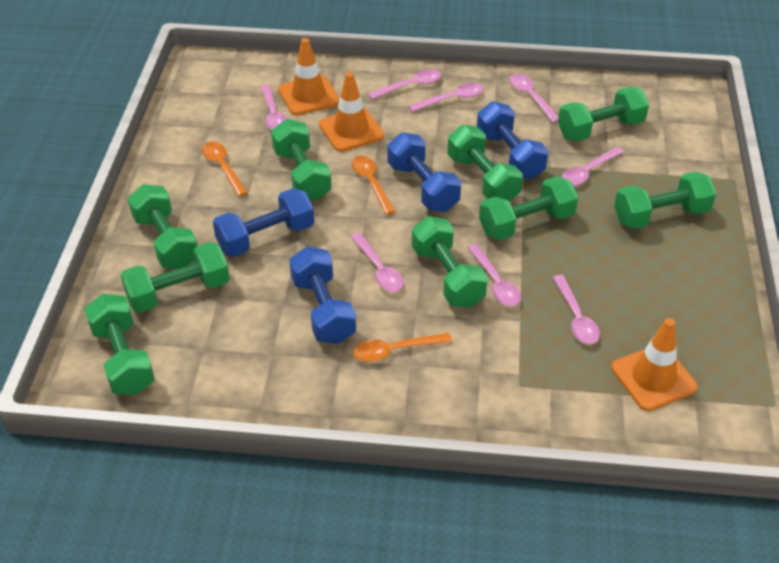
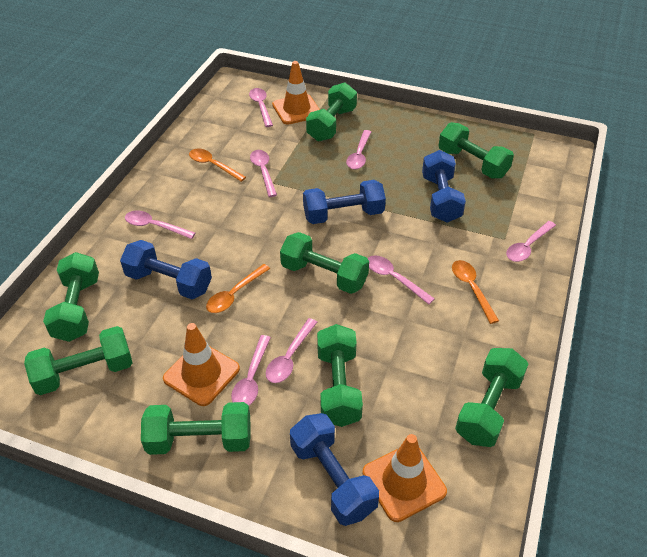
green dumbbell: [84,294,155,395] [120,242,230,313] [128,184,197,269] [271,119,332,200] [412,216,488,308] [447,125,523,202] [479,176,578,240] [558,87,649,141] [614,171,716,229] = 9 -> [24,326,133,395] [43,252,99,342] [141,402,251,455] [280,232,369,294] [306,82,357,141] [317,324,363,427] [438,122,514,179] [455,348,528,447] = 8

